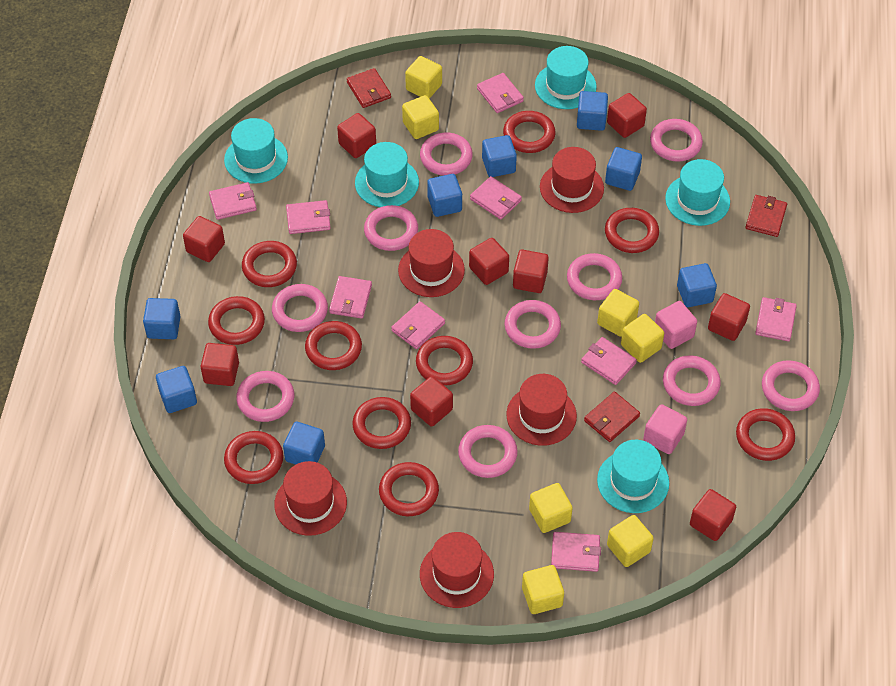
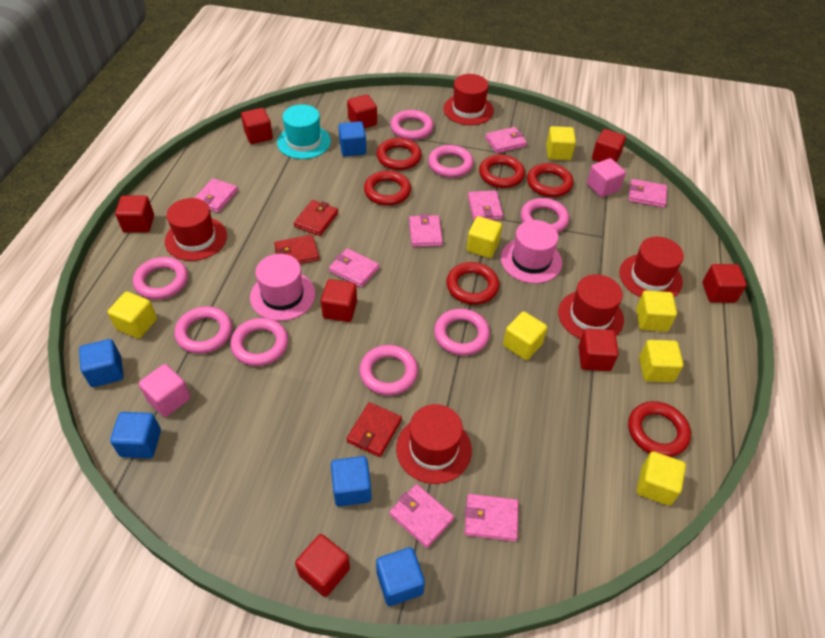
blue cube: [143,298,181,339] [156,366,197,413] [283,422,325,465] [427,174,462,217] [482,135,517,177] [577,91,608,131] [605,147,642,191] [677,263,717,307] = 8 -> [79,339,123,387] [110,412,161,459] [331,456,372,507] [338,121,366,156] [376,547,425,606] = 5
pink hat: none = 0 -> [250,254,315,321] [501,220,562,283] = 2
pink ring: [236,371,294,422] [272,284,328,332] [364,205,418,251] [420,133,473,176] [458,425,518,478] [504,300,561,349] [567,253,622,300] [650,119,703,161] [663,355,721,406] [762,360,820,411] = 10 -> [133,257,188,300] [174,306,232,354] [230,318,288,366] [359,345,418,395] [390,110,434,140] [428,145,474,178] [434,308,490,356] [520,198,569,233] = 8
pink wallet: [209,182,257,220] [286,200,331,234] [329,276,372,319] [391,301,445,349] [470,176,522,220] [477,73,524,113] [551,532,601,572] [581,337,637,385] [755,297,797,342] = 9 -> [195,178,238,213] [329,248,379,288] [389,484,454,548] [409,214,443,247] [464,494,518,542] [468,190,503,221] [485,127,527,153] [628,179,667,208] = 8
red cube: [183,216,225,262] [201,343,239,386] [337,113,376,158] [410,376,453,427] [469,238,509,285] [513,250,549,293] [607,93,647,138] [690,489,736,541] [708,293,750,341] = 9 -> [115,196,154,233] [241,108,273,144] [295,534,350,597] [321,279,357,322] [347,94,377,129] [578,328,619,371] [592,129,626,163] [703,264,747,303] = 8
red ring: [208,296,265,345] [224,431,283,484] [242,241,297,287] [305,321,362,370] [352,397,411,449] [379,462,439,516] [416,336,473,386] [503,111,555,153] [605,208,659,253] [736,408,795,461] = 10 -> [364,171,411,206] [377,138,422,170] [446,262,499,305] [479,155,525,188] [527,163,573,197] [628,401,691,457] = 6
turquoise hat: [224,118,288,184] [355,142,419,207] [535,46,597,109] [597,440,669,513] [665,159,730,226] = 5 -> [277,104,331,159] = 1

